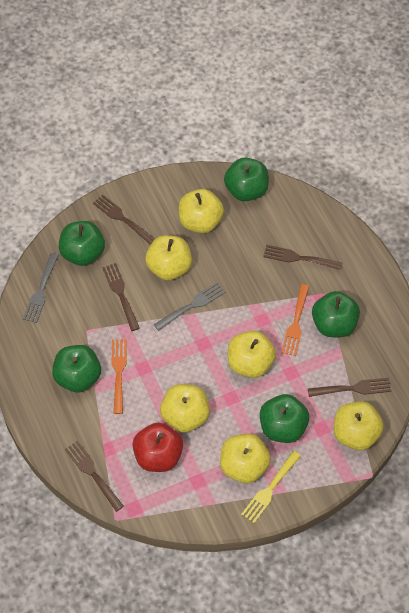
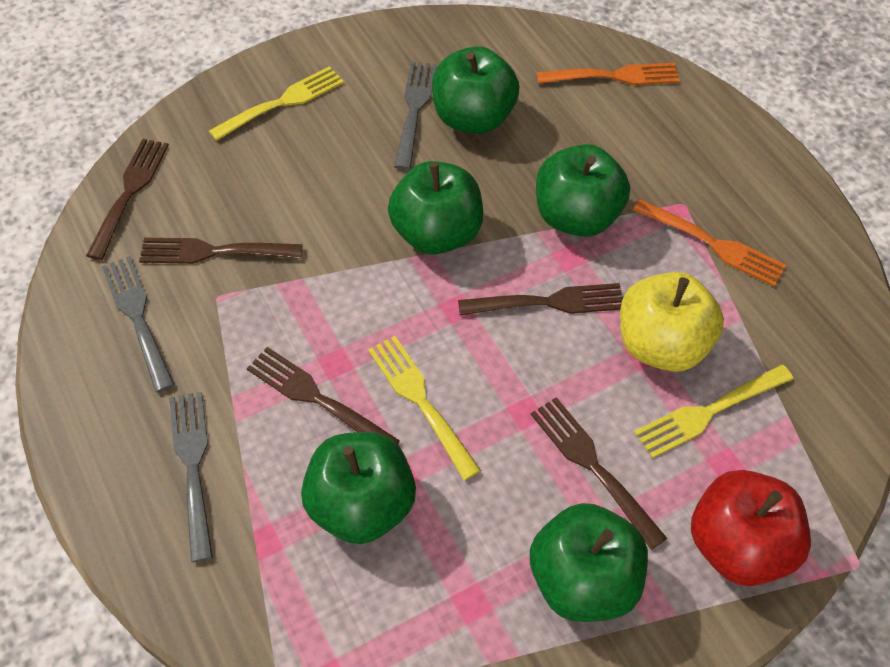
grey fork: [23,253,59,323] [154,282,225,331] = 2 -> [102,256,175,392] [169,392,213,562] [394,61,437,170] = 3
yellow apple: [145,235,192,280] [160,384,210,433] [179,189,224,233] [220,433,271,483] [228,330,276,378] [334,401,384,450] = 6 -> [620,272,724,372] = 1
yellow fork: [241,451,301,523] = 1 -> [209,66,344,141] [368,336,481,481] [634,364,794,458] = 3

